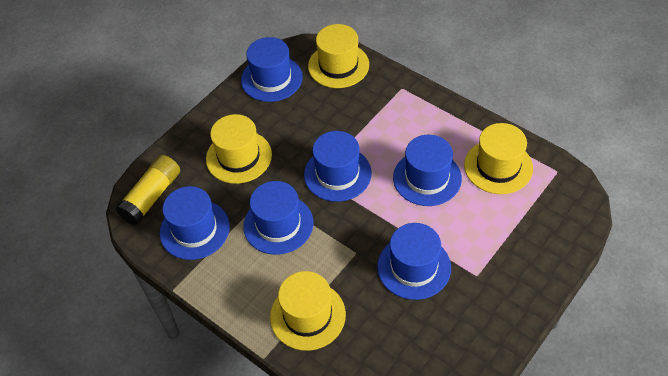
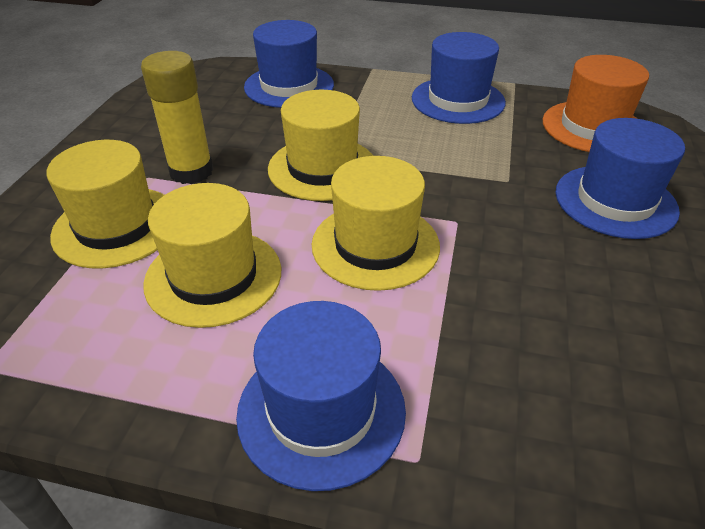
blue hat: [160,186,230,260] [241,37,303,102] [243,181,313,255] [304,131,372,202] [377,223,451,300] [393,135,462,206] = 6 -> [236,301,406,491] [244,20,334,108] [412,32,506,124] [555,118,685,239] = 4
orange hat: none = 0 -> [543,55,649,152] = 1

